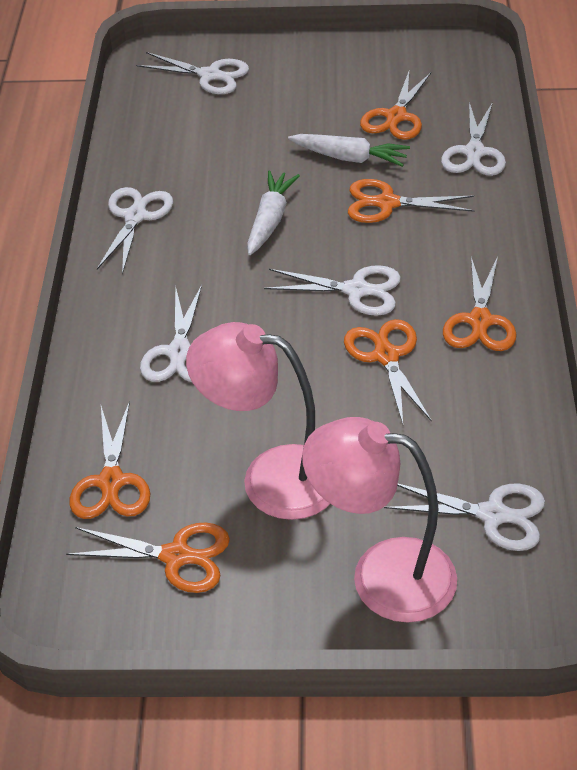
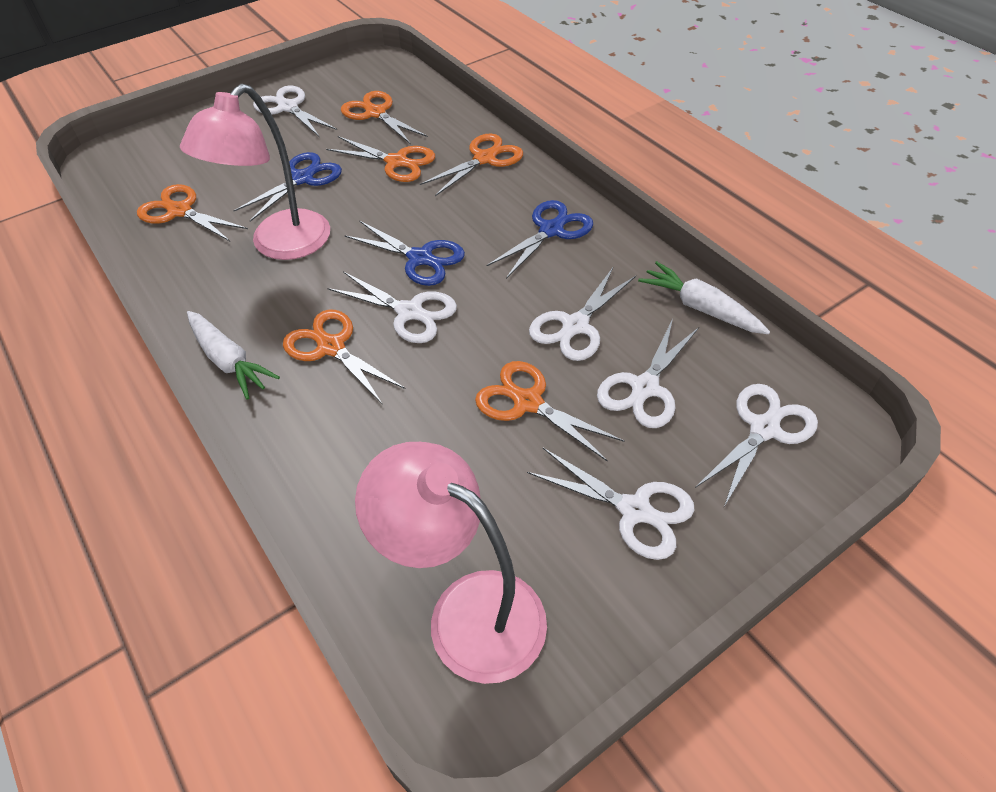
blue scissors: none = 0 -> [233,152,342,222] [344,220,465,286] [486,200,593,279] = 3

